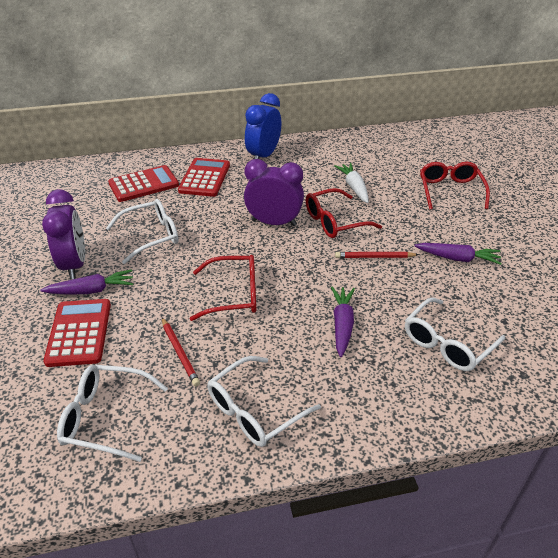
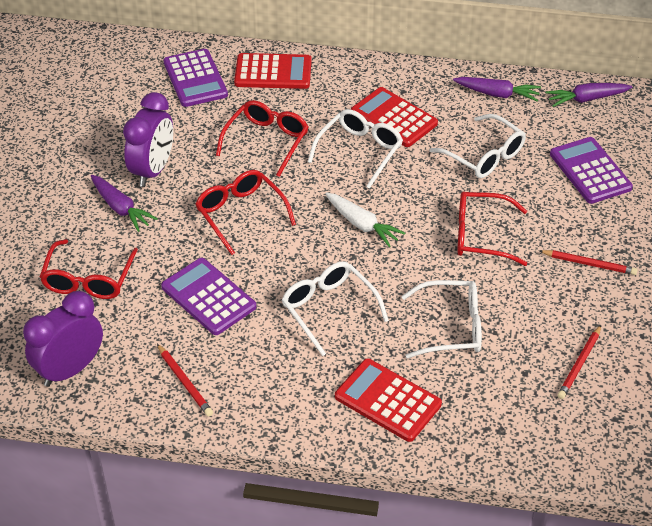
blue clock: [245,93,281,159] = 1 -> none = 0
purple calculator: none = 0 -> [161,258,256,335] [163,49,228,107] [550,137,633,204] = 3
red glasses: [190,255,256,321] [306,188,382,238] [420,162,490,210] = 3 -> [40,239,138,299] [195,170,296,255] [216,100,308,177] [457,191,527,266] = 4
red pencil: [162,318,200,386] [335,252,419,258] = 2 -> [157,344,213,416] [539,250,637,275] [557,325,601,399] = 3

